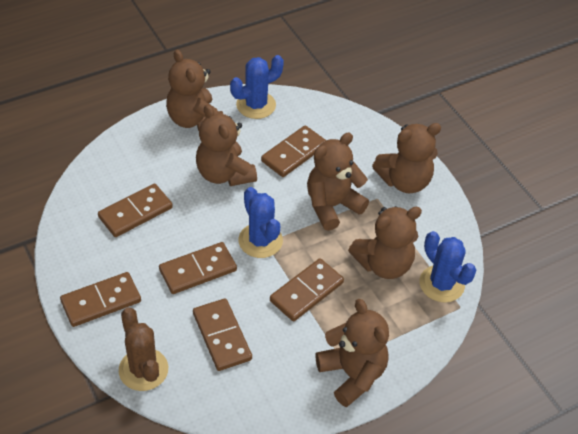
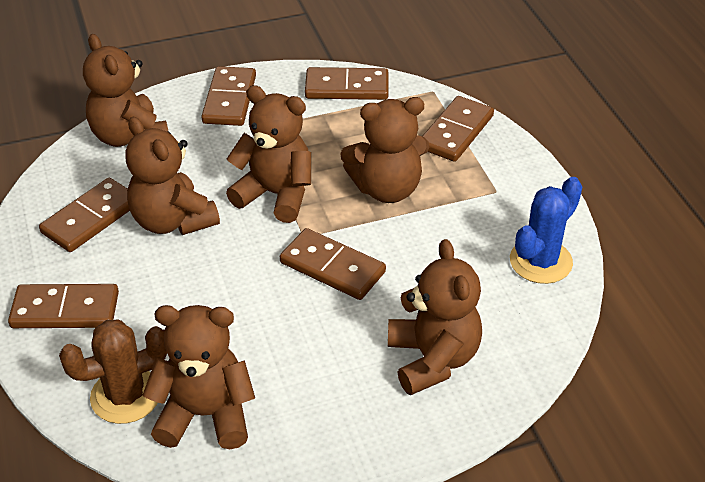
blue cactus: [230,55,284,119] [238,187,283,258] [419,231,476,303] = 3 -> [510,177,582,284] = 1

